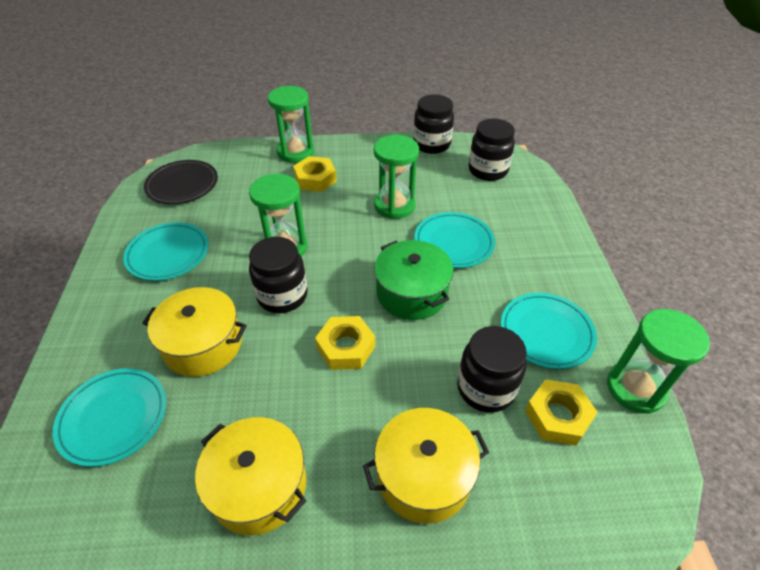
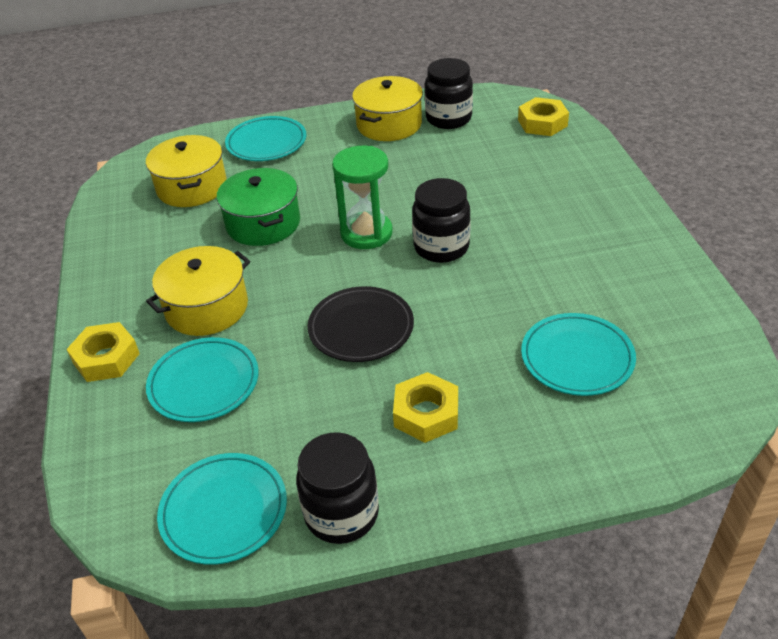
black jar: [249,237,307,313] [413,94,454,154] [457,326,527,413] [468,119,515,181] = 4 -> [296,433,379,544] [412,178,471,263] [425,58,473,129] = 3
green hourglass: [249,174,307,257] [268,86,314,163] [374,135,419,219] [607,309,710,414] = 4 -> [332,146,393,249] = 1

